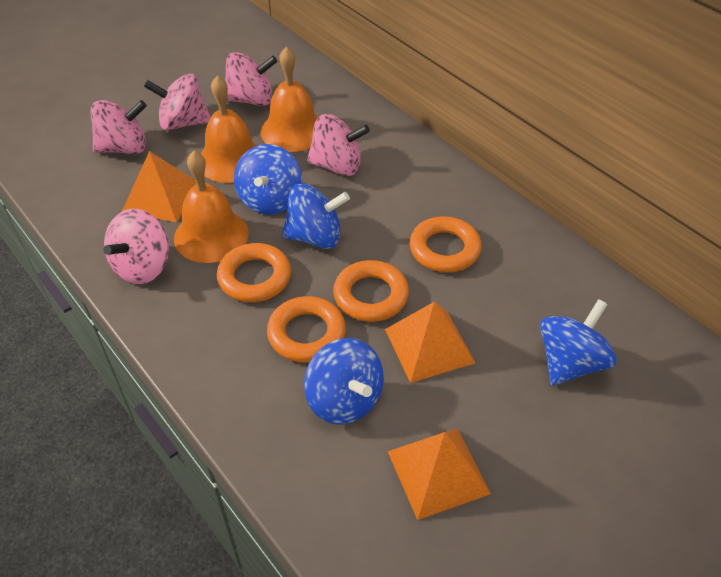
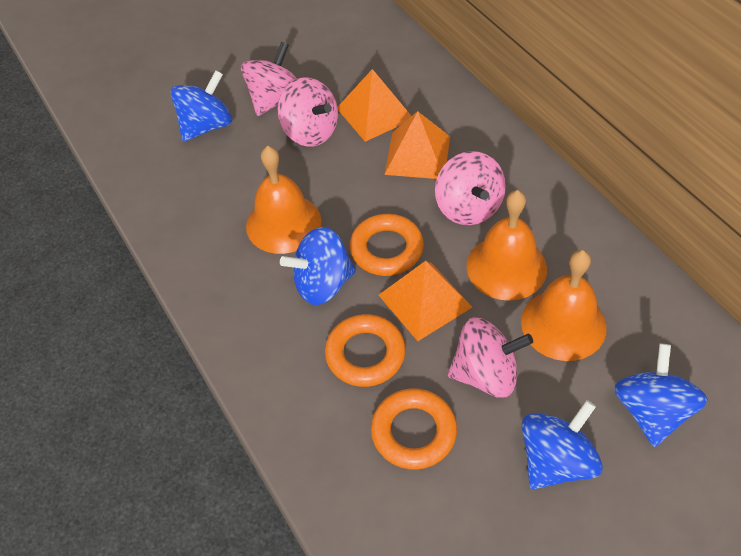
orange ring: [217,243,291,302] [267,296,346,362] [333,260,409,322] [409,216,481,273] = 4 -> [325,314,406,387] [350,214,424,276] [371,388,457,470] = 3
pink spinning top: [91,100,147,154] [103,209,169,284] [144,74,211,131] [225,52,277,106] [307,114,370,176] = 5 -> [241,42,297,116] [277,77,338,147] [435,151,506,225] [448,318,533,397] = 4

